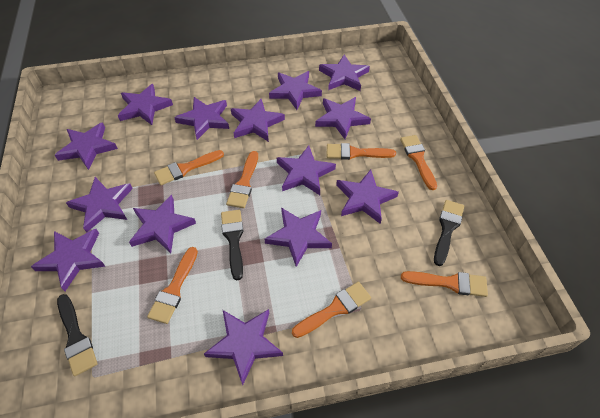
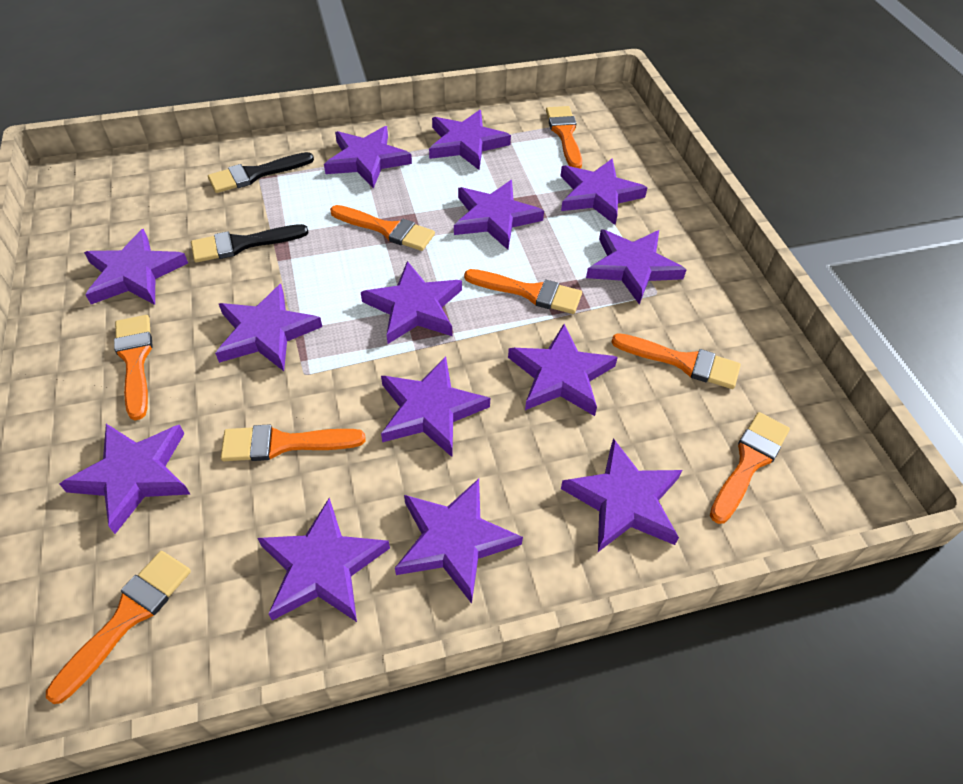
black brush: [57,294,98,376] [221,210,243,281] [434,200,464,266] = 3 -> [191,224,309,263] [208,152,314,193] = 2
orange brush: [147,247,198,324] [154,150,224,185] [226,151,258,208] [292,282,371,338] [327,143,396,160] [400,135,437,190] [401,271,488,297] = 7 -> [46,551,191,704] [114,315,153,421] [221,424,365,461] [330,205,435,251] [464,269,582,314] [546,106,582,168] [612,333,741,389] [710,412,790,524] = 8

